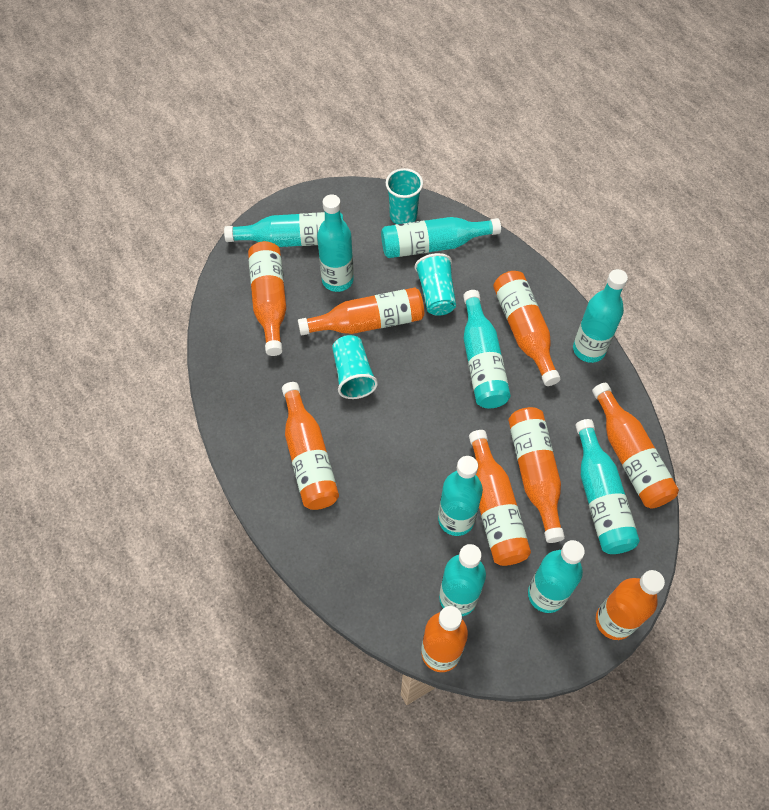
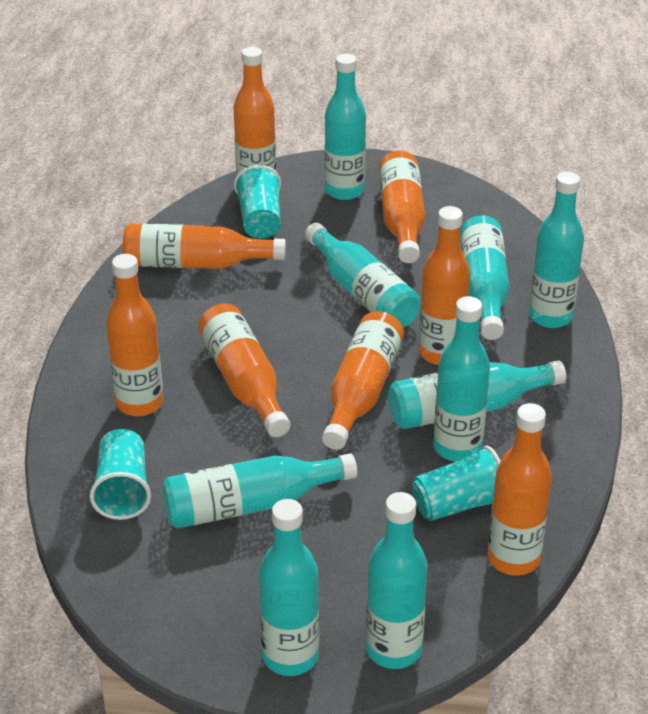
orange bottle: [248,241,286,356] [282,382,339,510] [298,288,424,335] [421,606,468,672] [469,430,531,566] [493,271,561,386] [508,407,565,543] [592,383,679,508] [596,570,665,640] = 9 -> [106,254,163,416] [122,223,286,269] [198,303,290,437] [234,47,276,175] [322,311,404,450] [379,151,425,263] [419,206,470,365] [488,403,552,576] = 8

